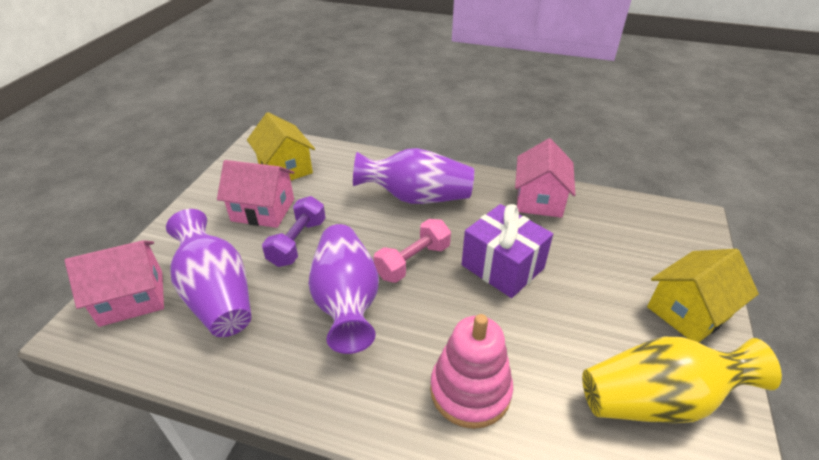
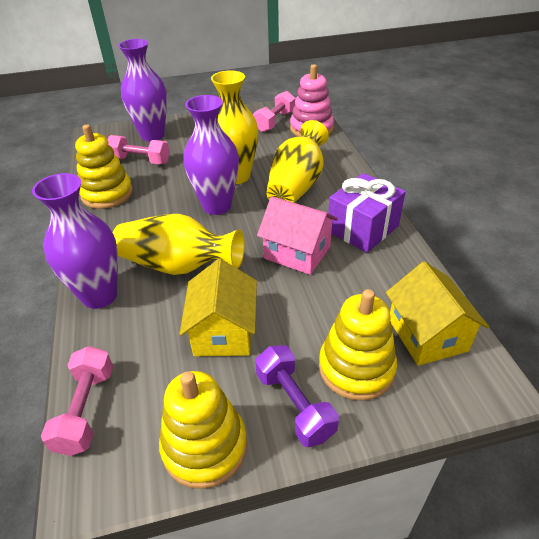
pink dumbbell: [374,219,451,283] = 1 -> [41,346,113,456] [108,135,170,164] [253,91,296,132] = 3
pink house: [65,240,164,327] [217,160,294,228] [515,138,575,218] = 3 -> [257,196,338,275] = 1
yellow stacking toy: none = 0 -> [75,124,133,209] [159,371,247,489] [319,289,397,401] = 3
yellow vase: [582,337,782,423] = 1 -> [113,214,244,275] [211,70,258,184] [266,120,329,203] = 3

